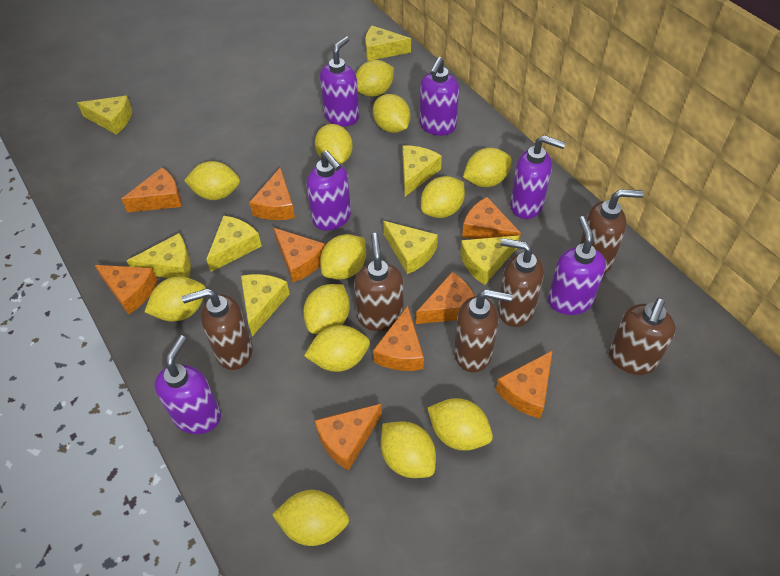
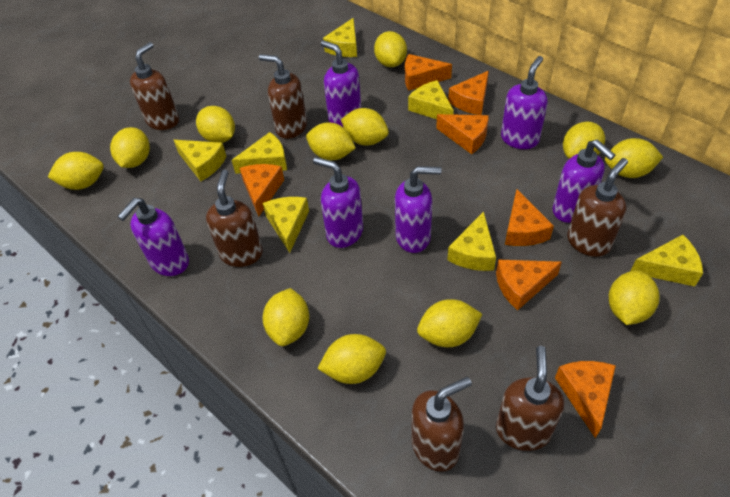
orange cheese: [95,265,158,315] [121,167,182,212] [249,167,295,220] [274,228,326,282] [315,404,382,471] [373,306,424,371] [416,272,475,324] [462,197,521,241] [496,350,553,418] = 9 -> [240,164,284,217] [405,54,452,91] [436,114,489,154] [448,71,489,115] [496,259,562,310] [505,189,554,246] [555,361,616,438] = 7
yellow cheese: [77,96,132,135] [127,233,191,278] [206,216,262,272] [241,274,290,336] [365,26,411,61] [383,221,438,274] [403,145,442,196] [460,236,519,285] = 8 -> [174,140,226,181] [232,132,287,174] [263,197,309,253] [323,18,357,57] [408,80,454,119] [447,211,496,271] [630,235,703,286] = 7
yellow lemon: [144,277,206,322] [184,161,240,200] [272,490,349,546] [303,284,350,334] [304,325,370,372] [315,124,353,164] [320,234,366,279] [356,60,394,97] [373,94,411,133] [381,421,436,478] [421,176,465,218] [427,398,493,451] [463,148,512,187] = 13 -> [48,152,104,190] [110,127,150,168] [196,106,235,143] [262,288,309,346] [306,123,355,160] [317,334,386,384] [341,108,389,145] [374,31,407,67] [417,299,482,347] [563,121,605,159] [605,138,663,178] [609,271,659,325] = 12

